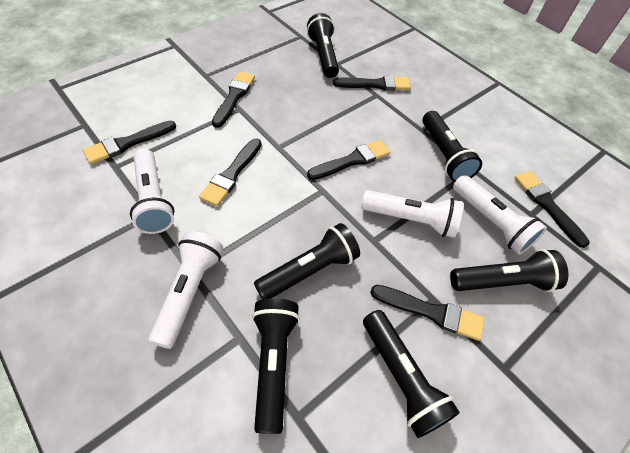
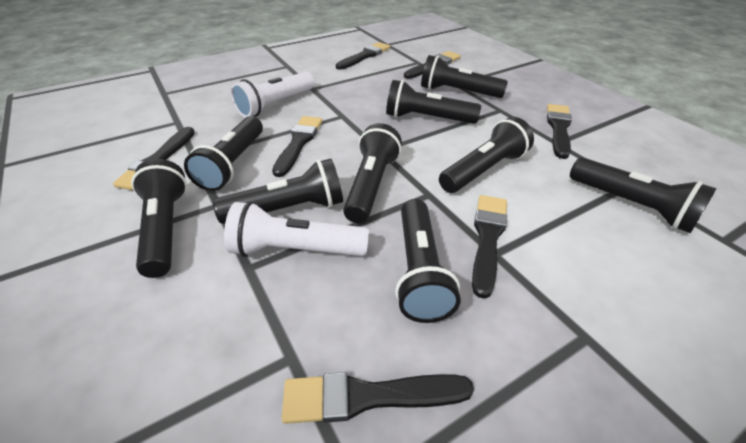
black flashlight: [252,298,300,434] [254,223,360,299] [307,13,339,78] [363,310,460,438] [422,111,482,182] [450,249,568,292] = 6 -> [131,159,187,278] [184,116,263,191] [213,159,343,224] [343,123,402,223] [386,80,481,124] [395,199,460,323] [421,55,508,98] [439,117,534,193] [570,157,717,233] = 9
white flashlight: [130,149,174,234] [148,231,223,349] [361,190,464,238] [453,175,547,255] = 4 -> [224,201,369,257] [231,72,314,118] = 2

